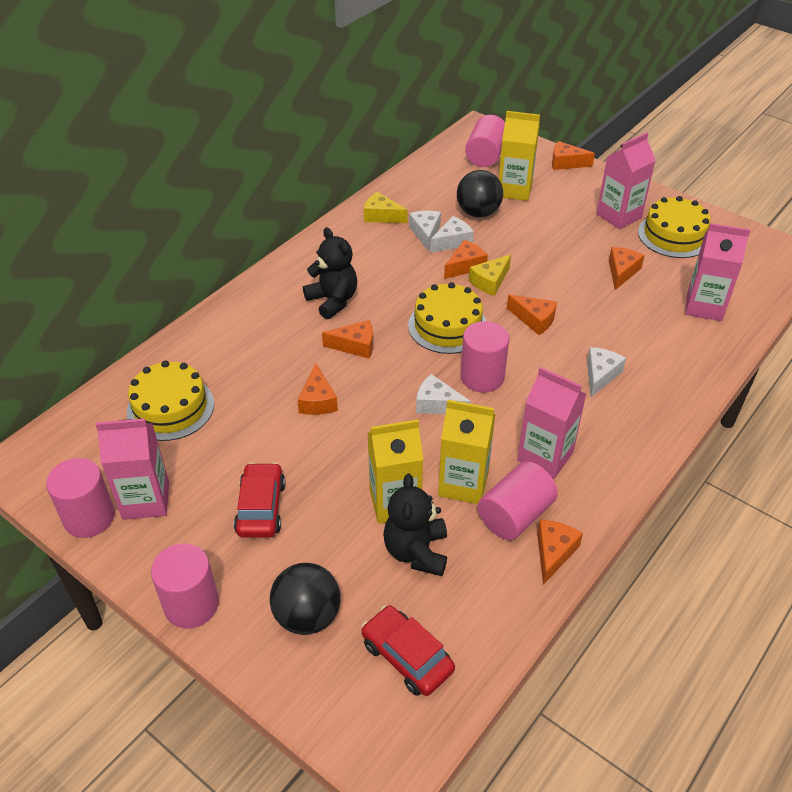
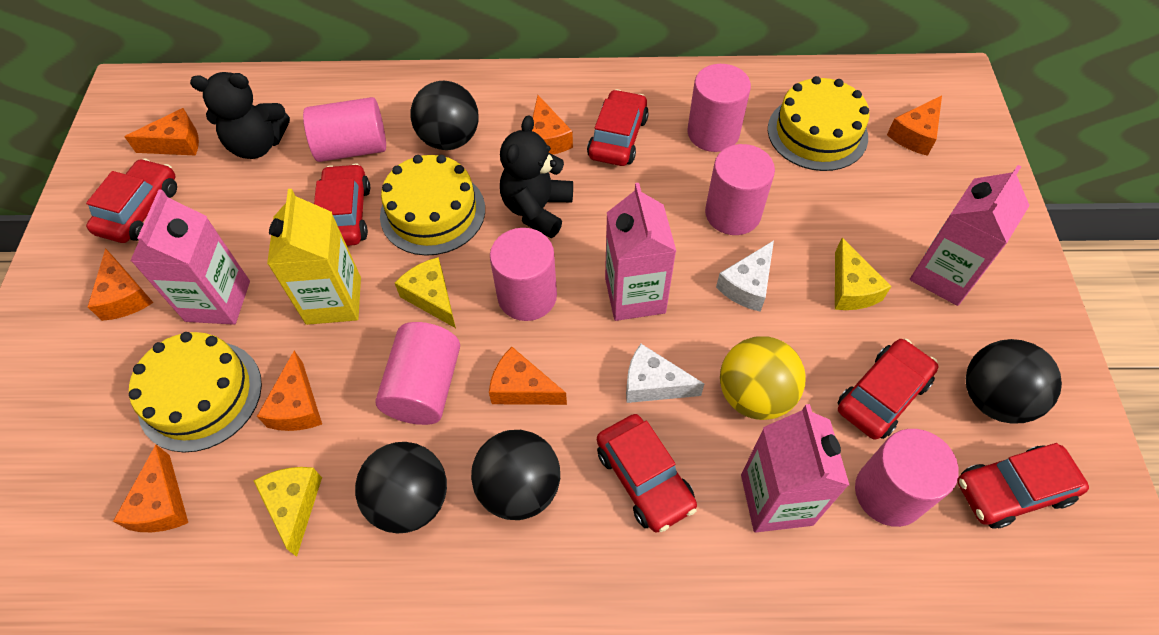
black ball: [270,563,341,635] [457,170,503,217] = 2 -> [355,442,447,534] [410,81,479,150] [471,430,560,520] [966,339,1062,424] = 4
pink cylinder: [46,458,115,538] [151,543,219,629] [460,321,510,393] [465,115,505,167] [478,461,558,540] = 5 -> [303,97,386,162] [375,322,460,425] [490,228,557,321] [688,64,751,152] [705,144,775,235] [855,429,959,527] = 6
red car: [234,462,285,538] [361,605,455,696] = 2 -> [86,158,177,243] [314,164,370,246] [587,89,649,166] [597,414,697,533] [837,339,939,440] [957,443,1089,529] = 6
white cheese: [409,211,441,251] [416,374,471,414] [430,216,474,253] [587,347,626,397] = 4 -> [626,344,704,403] [716,241,774,312] = 2
yellow ball: none = 0 -> [720,336,805,420] = 1
yellow carton: [368,419,424,524] [438,400,495,504] [499,111,540,201] = 3 -> [267,189,361,325] = 1
yellow cheese: [364,192,408,223] [469,255,511,296] = 2 -> [254,467,322,557] [395,257,456,328] [835,238,891,310] = 3

